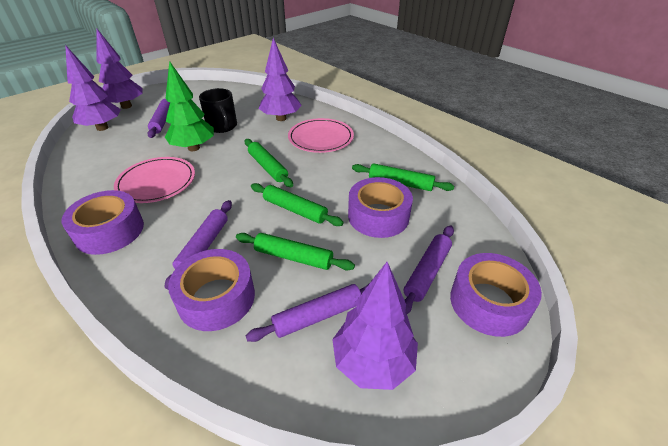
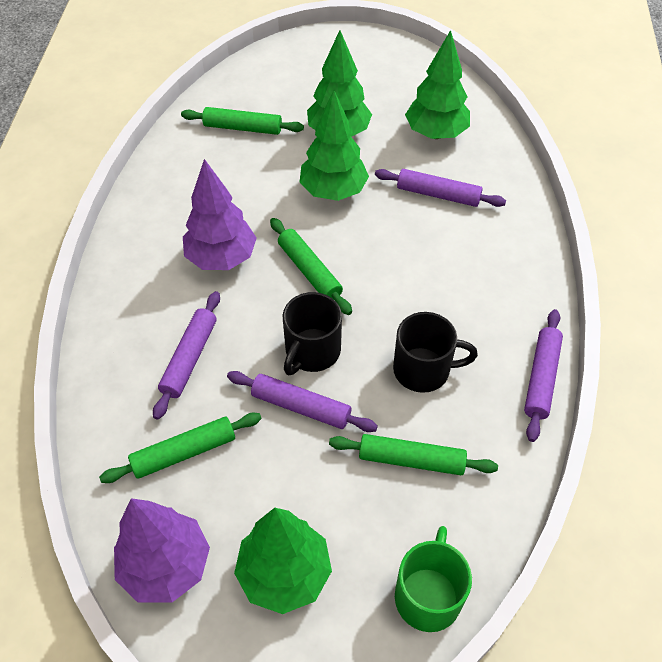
black mug: [199,88,237,133] = 1 -> [283,292,342,375] [393,312,478,393] = 2
green mug: none = 0 -> [395,526,472,632] = 1
green tree: [165,61,214,151] = 1 -> [234,508,332,614] [300,90,369,201] [307,30,372,137] [405,30,470,139] = 4
pink plate: [114,157,195,203] [288,118,354,153] = 2 -> none = 0
purple tape: [62,190,144,255] [168,249,255,331] [348,177,413,238] [450,253,542,337] = 4 -> none = 0
purple tree: [65,45,121,131] [96,28,143,109] [259,38,302,121] [332,262,418,390] = 4 -> [114,498,210,602] [183,159,257,270] = 2

